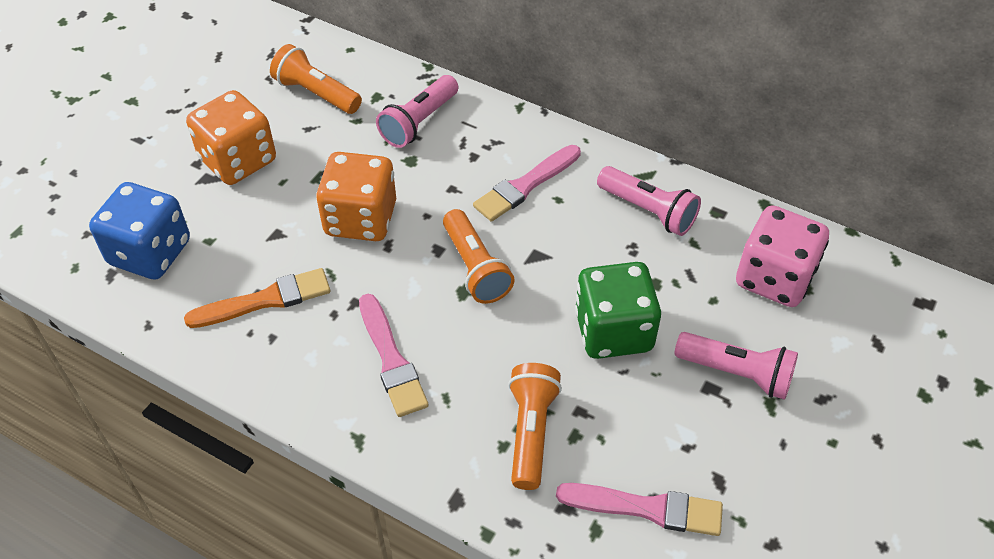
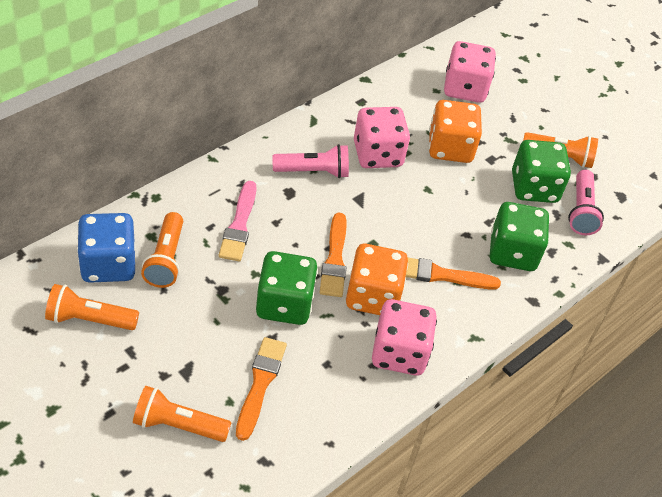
green dice: [575,262,661,359] = 1 -> [256,251,318,325] [490,202,550,271] [512,140,571,203] = 3
orange brush: [184,268,330,328] = 1 -> [236,337,287,441] [320,213,346,297] [406,257,501,290] = 3
orange flashlight: [270,44,362,114] [443,209,515,304] [508,363,562,490] = 3 -> [45,284,139,330] [133,386,231,442] [141,212,183,288] [523,132,598,168] = 4
pink brush: [359,294,429,417] [473,145,581,222] [556,483,723,536] = 3 -> [219,181,257,261] = 1
pink dice: [736,205,829,307] = 1 -> [354,107,410,168] [372,299,437,376] [444,41,496,103] = 3
pink flashlight: [376,75,458,148] [597,166,701,236] [674,332,798,400] = 3 -> [272,144,349,178] [568,169,604,235] = 2

